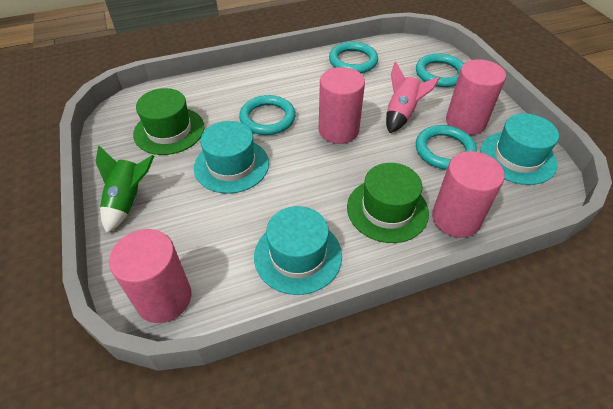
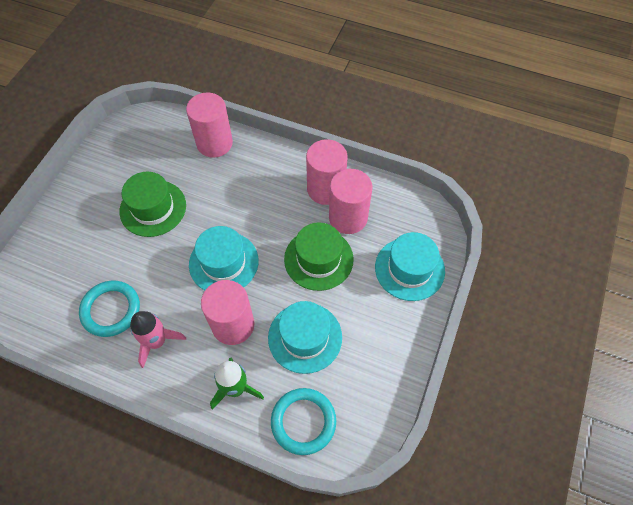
turquoise ring: [239,95,296,135] [329,42,378,73] [416,53,464,87] [416,125,477,170] = 4 -> [79,280,140,337] [271,388,336,455] = 2

